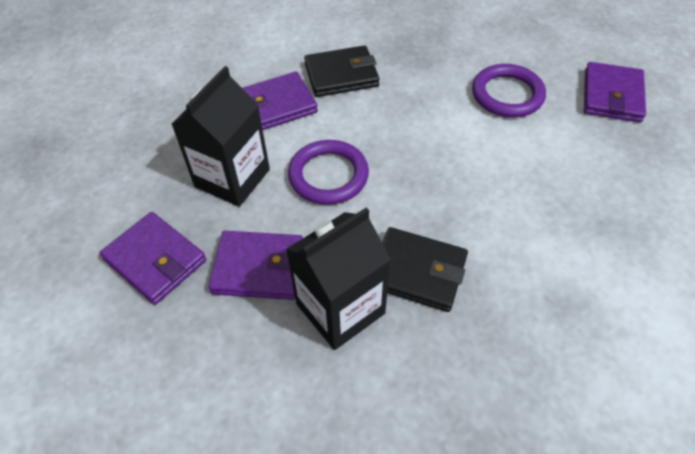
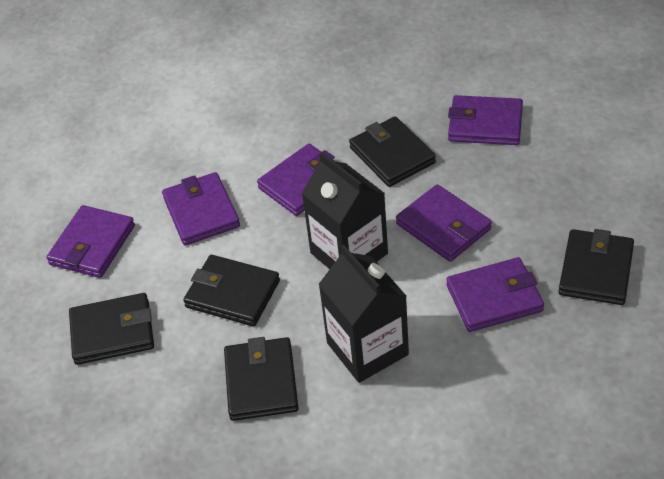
black wallet: [304,45,380,97] [382,227,468,312] = 2 -> [69,293,154,365] [183,255,280,326] [224,337,298,421] [349,117,436,187] [559,229,634,305] = 5
purple ring: [288,140,369,205] [472,64,546,117] = 2 -> none = 0
purple wallet: [99,212,206,305] [208,231,303,300] [242,72,318,130] [584,62,646,123] = 4 -> [46,205,135,278] [162,172,240,245] [257,144,336,216] [396,184,492,262] [446,257,544,332] [448,95,523,145] = 6

